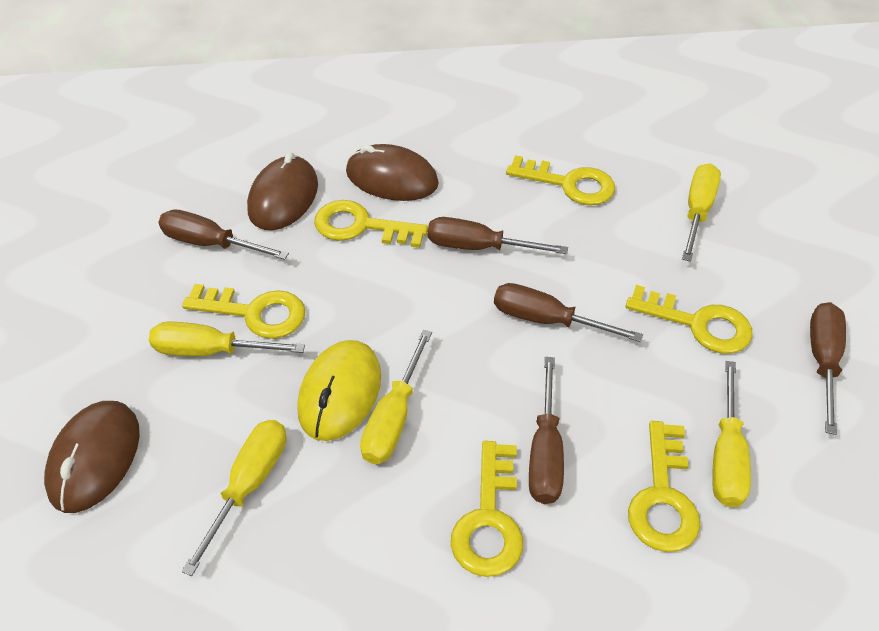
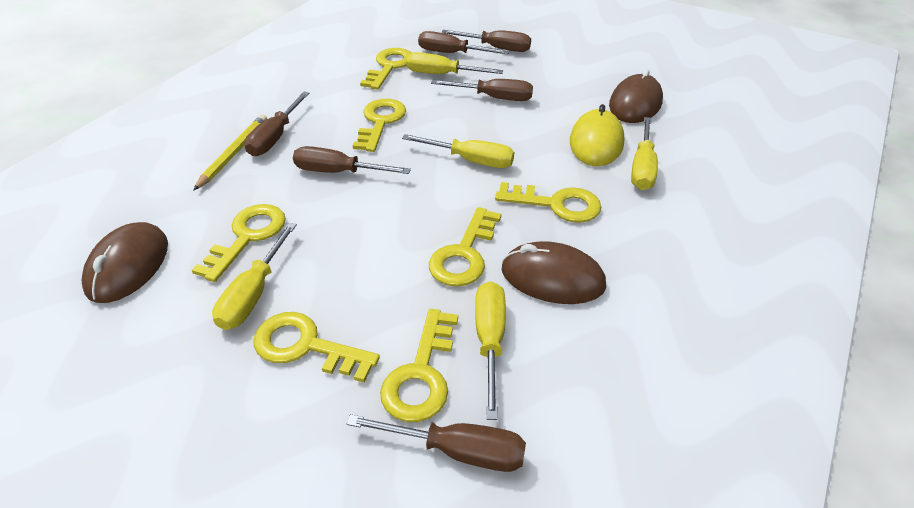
brown screwdriver: [158,210,289,260] [427,217,568,254] [494,283,643,342] [529,357,564,504] [810,302,846,435] = 5 -> [244,92,310,156] [293,146,411,174] [347,414,526,472] [418,31,509,54] [431,79,533,101] [442,30,531,52] = 6
yellow key: [182,284,305,339] [314,200,428,248] [451,441,523,577] [506,155,615,205] [626,285,752,354] [628,421,701,552] = 6 -> [192,204,286,282] [254,312,380,383] [353,99,406,152] [360,48,411,90] [380,309,458,422] [429,207,501,287] [495,182,602,223] = 7
yellow pencil: none = 0 -> [193,114,268,191] = 1

